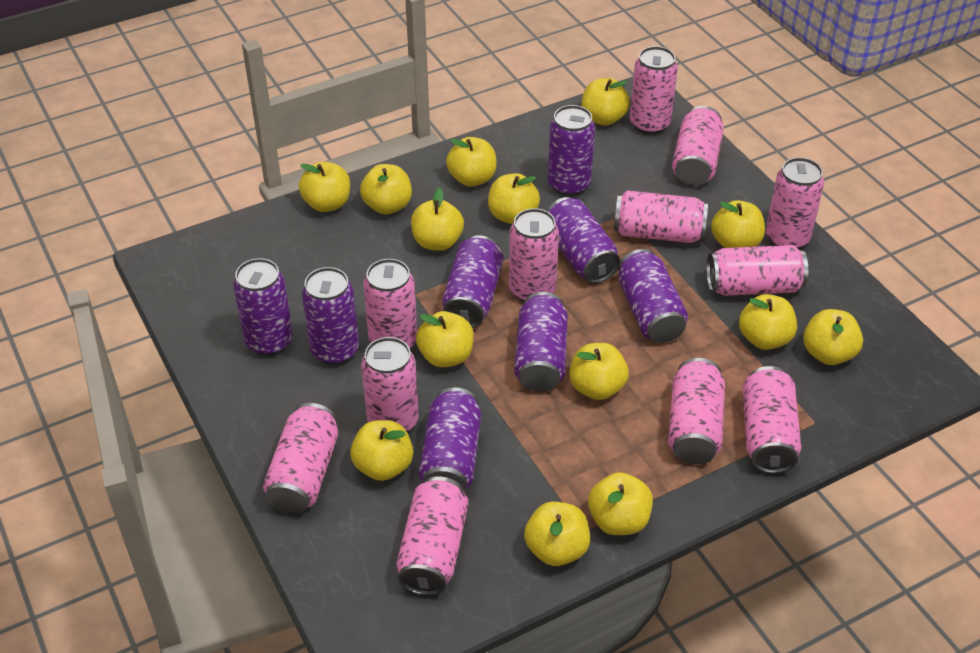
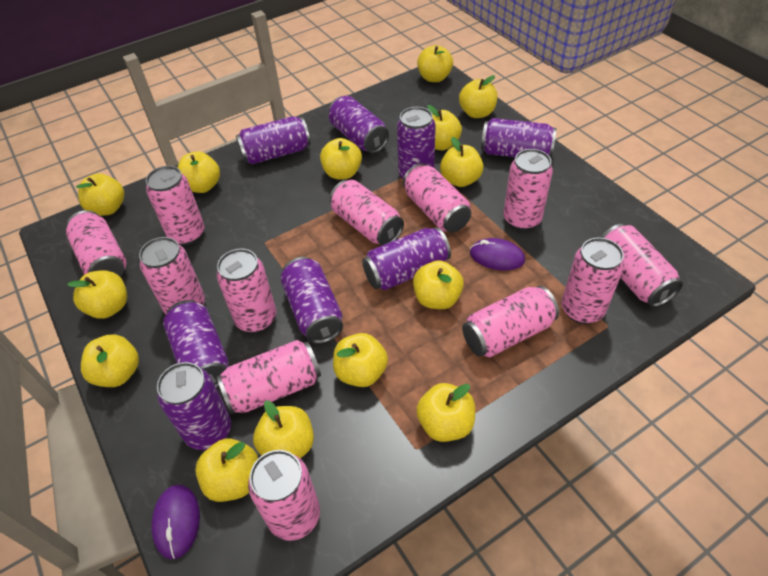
purple mouse: none = 0 -> [151,485,200,559] [470,238,525,271] = 2

